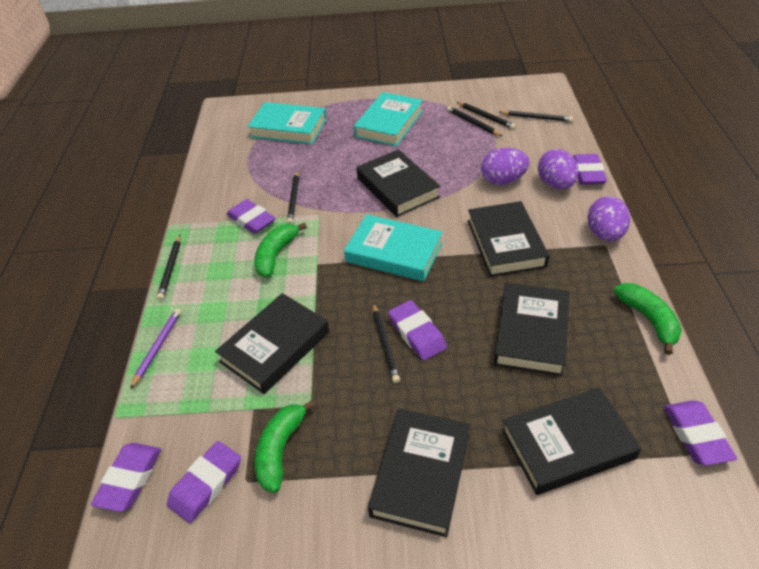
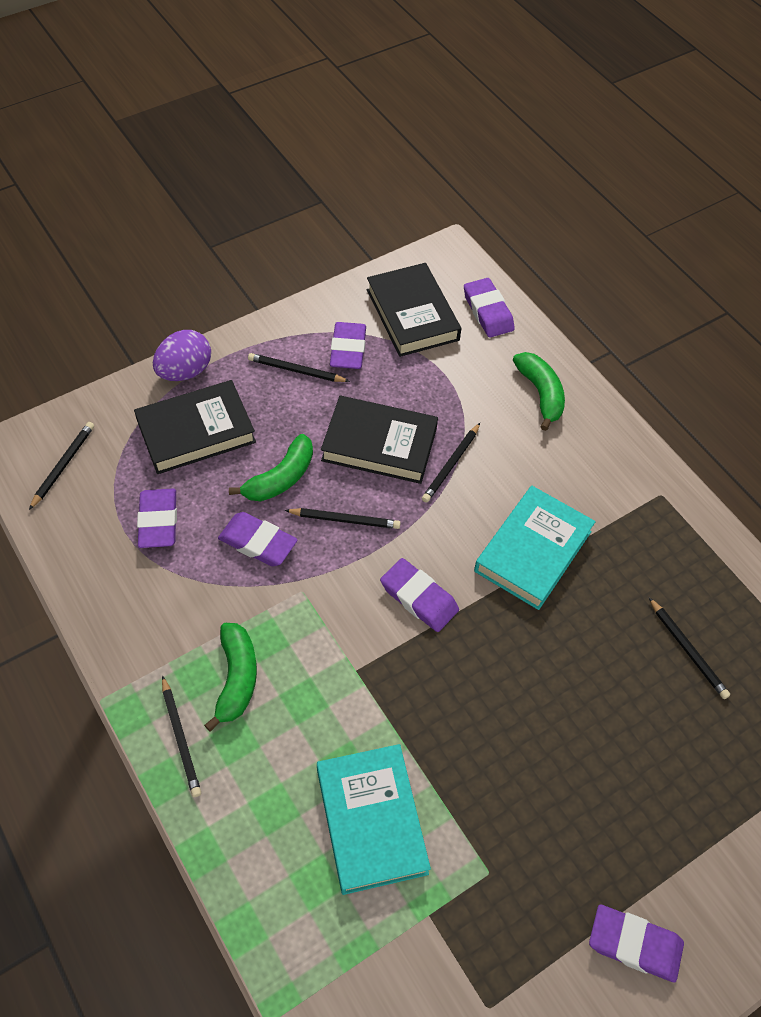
black book: [215,293,329,394] [356,149,440,217] [368,409,470,537] [468,201,549,277] [494,283,570,376] [502,387,642,495] = 6 -> [134,380,256,474] [321,396,438,484] [367,263,461,357] = 3
purple egg: [481,148,530,185] [538,149,579,189] [587,196,630,242] = 3 -> [153,330,211,381] = 1
purple pencil: [130,309,181,389] = 1 -> none = 0
turquoise book: [247,102,327,144] [344,214,443,281] [354,92,423,146] = 3 -> [317,744,431,895] [474,486,596,610] = 2

